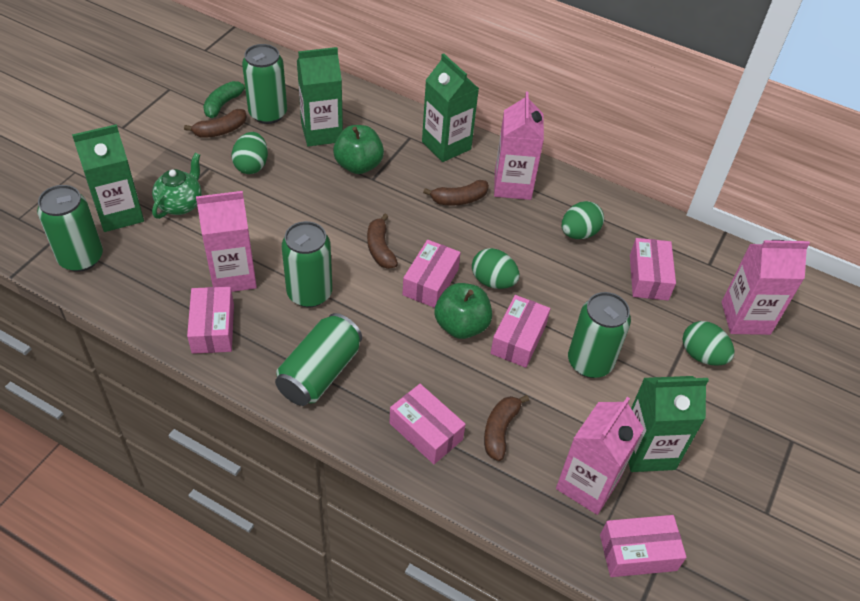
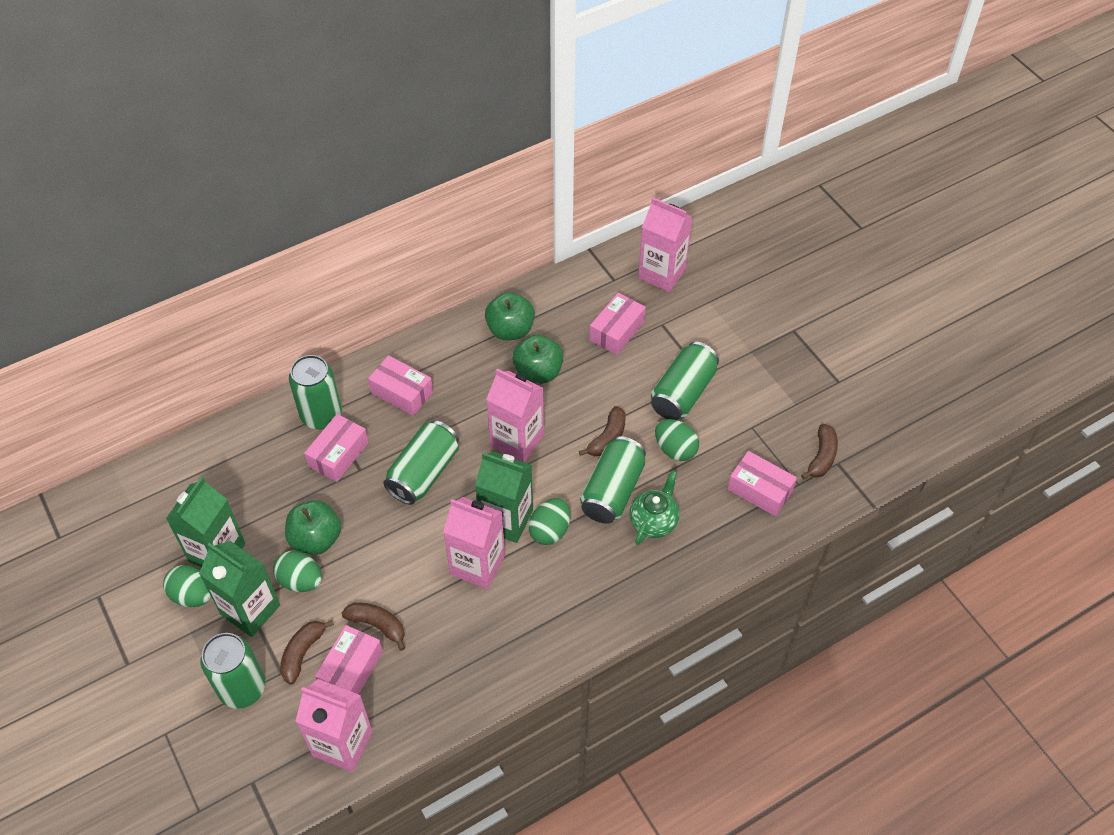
green apple: [333,125,384,174] [435,283,492,339] = 2 -> [285,500,341,555] [485,292,535,340] [512,334,563,384] = 3
green banana: [203,81,245,118] = 1 -> none = 0
green carton: [72,124,144,232] [297,47,343,147] [422,53,479,162] [628,376,709,472] = 4 -> [166,477,245,567] [199,541,280,637] [475,451,533,543] = 3
pink box: [187,287,234,354] [389,384,466,464] [402,240,461,308] [491,295,550,368] [600,515,687,577] [630,238,676,300] = 6 -> [304,414,369,482] [315,625,383,694] [368,355,433,416] [589,293,646,355] [728,451,797,516] = 5

